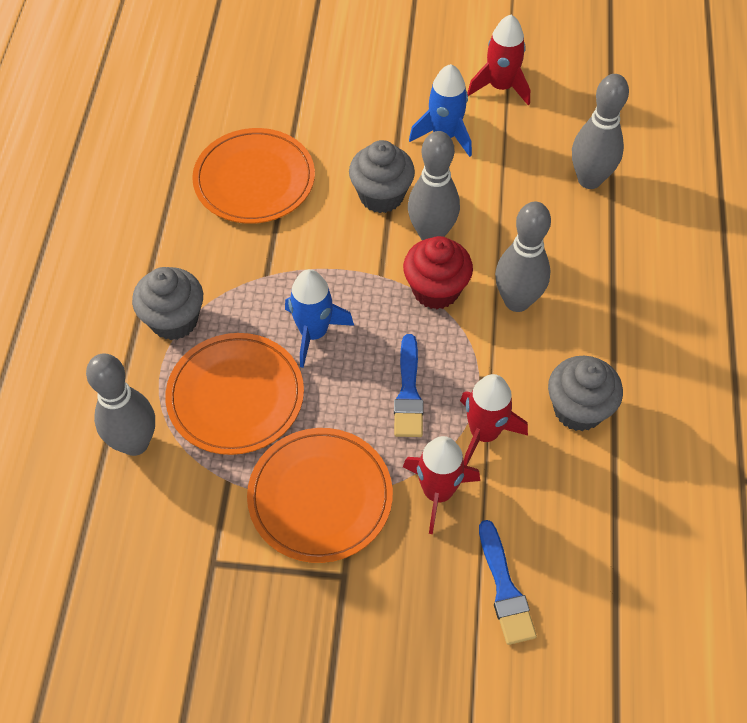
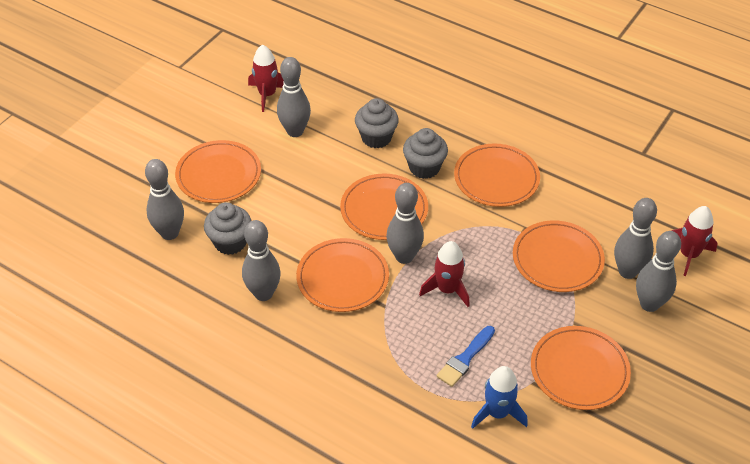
blue brush: [394,334,424,437] [479,520,537,645] = 2 -> [437,326,495,387] = 1
blue rocket: [285,269,354,368] [409,64,472,157] = 2 -> [471,366,528,429] = 1
grey bowling pin: [86,353,155,456] [408,131,460,240] [495,202,551,312] [572,74,629,189] = 4 -> [145,159,184,240] [242,220,281,301] [277,57,311,137] [386,183,424,264] [614,198,657,279] [636,231,681,312] = 6
orange plate: [165,333,304,455] [192,128,315,224] [247,428,393,563] = 3 -> [175,140,261,203] [296,238,389,312] [340,174,428,240] [454,144,540,207] [513,221,605,292] [531,326,631,410] = 6
red cupcake: [403,236,473,309] = 1 -> none = 0

